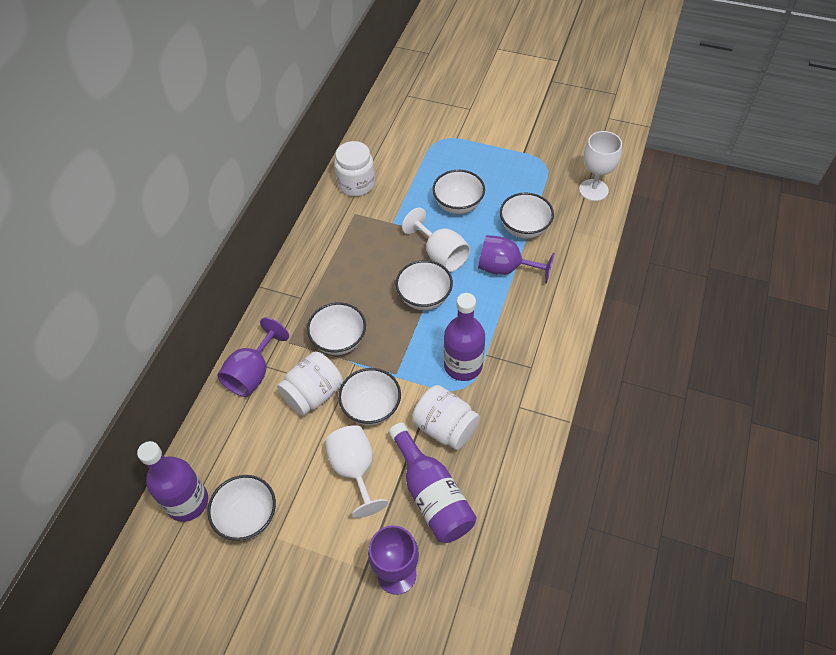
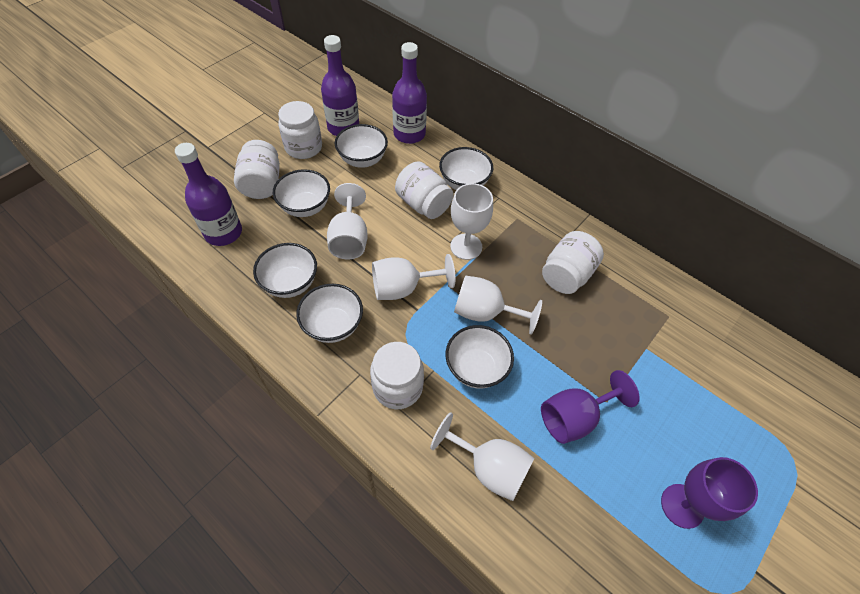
purple goblet: [217,317,289,397] [368,525,419,595] [478,235,555,284] = 3 -> [541,370,640,444] [661,457,758,529] = 2
white goblet: [325,425,388,518] [402,208,470,272] [579,131,622,201] = 3 -> [327,183,368,259] [372,254,455,300] [430,412,535,501] [450,183,493,260] [454,275,542,335] = 5
white jar: [277,351,343,416] [335,141,375,197] [412,385,480,450] = 3 -> [234,140,280,199] [278,101,322,159] [370,342,424,409] [395,161,454,219] [542,231,604,294] = 5

